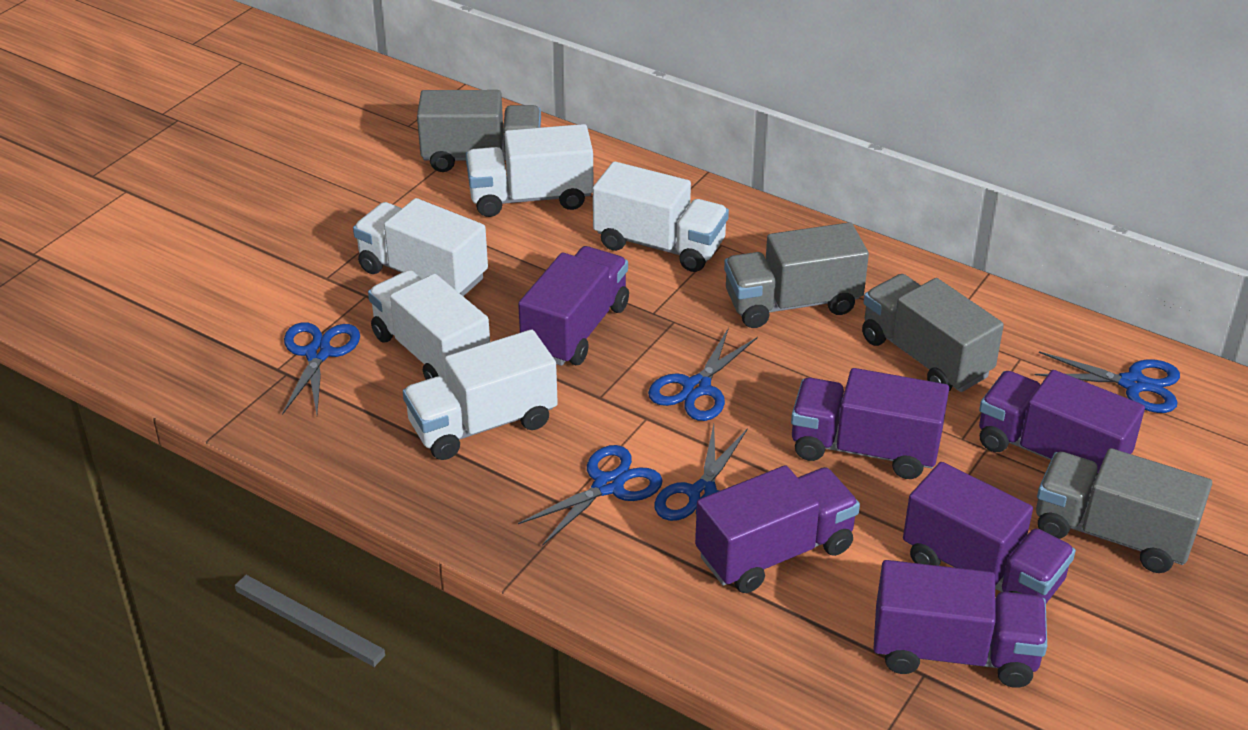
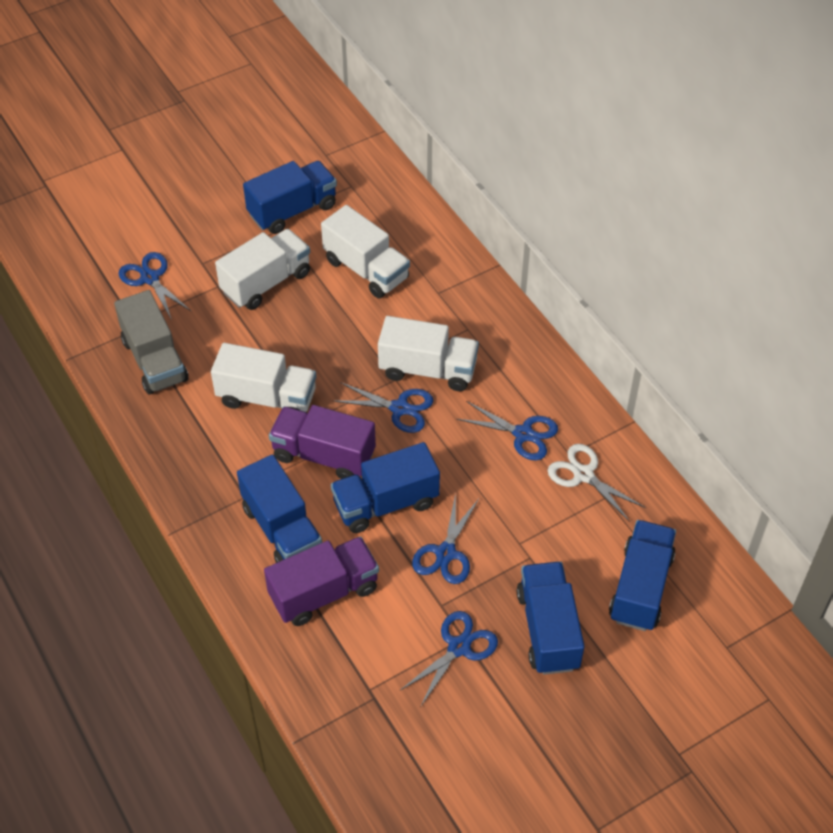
blue truck: none = 0 -> [237,455,323,563] [243,161,337,234] [331,442,440,533] [517,562,585,675] [609,520,676,631] = 5
grey truck: [417,90,541,172] [724,222,869,328] [862,274,1004,392] [1036,448,1212,573] = 4 -> [114,290,189,394] = 1
purple truck: [518,246,629,366] [695,465,860,593] [791,368,949,479] [873,560,1047,688] [903,462,1076,603] [979,370,1145,477] = 6 -> [264,536,379,626] [269,405,376,479] = 2
white scissors: none = 0 -> [547,444,646,522] = 1
white truck: [353,198,488,296] [368,270,490,383] [403,330,558,460] [466,124,594,217] [593,161,729,272] = 5 -> [211,343,316,412] [215,229,310,310] [321,205,410,299] [378,316,479,391] = 4

